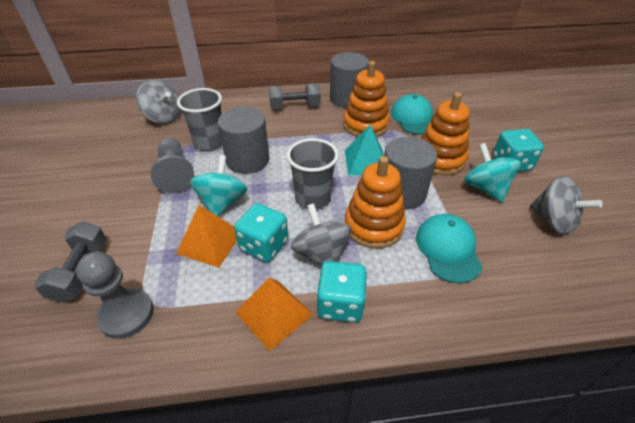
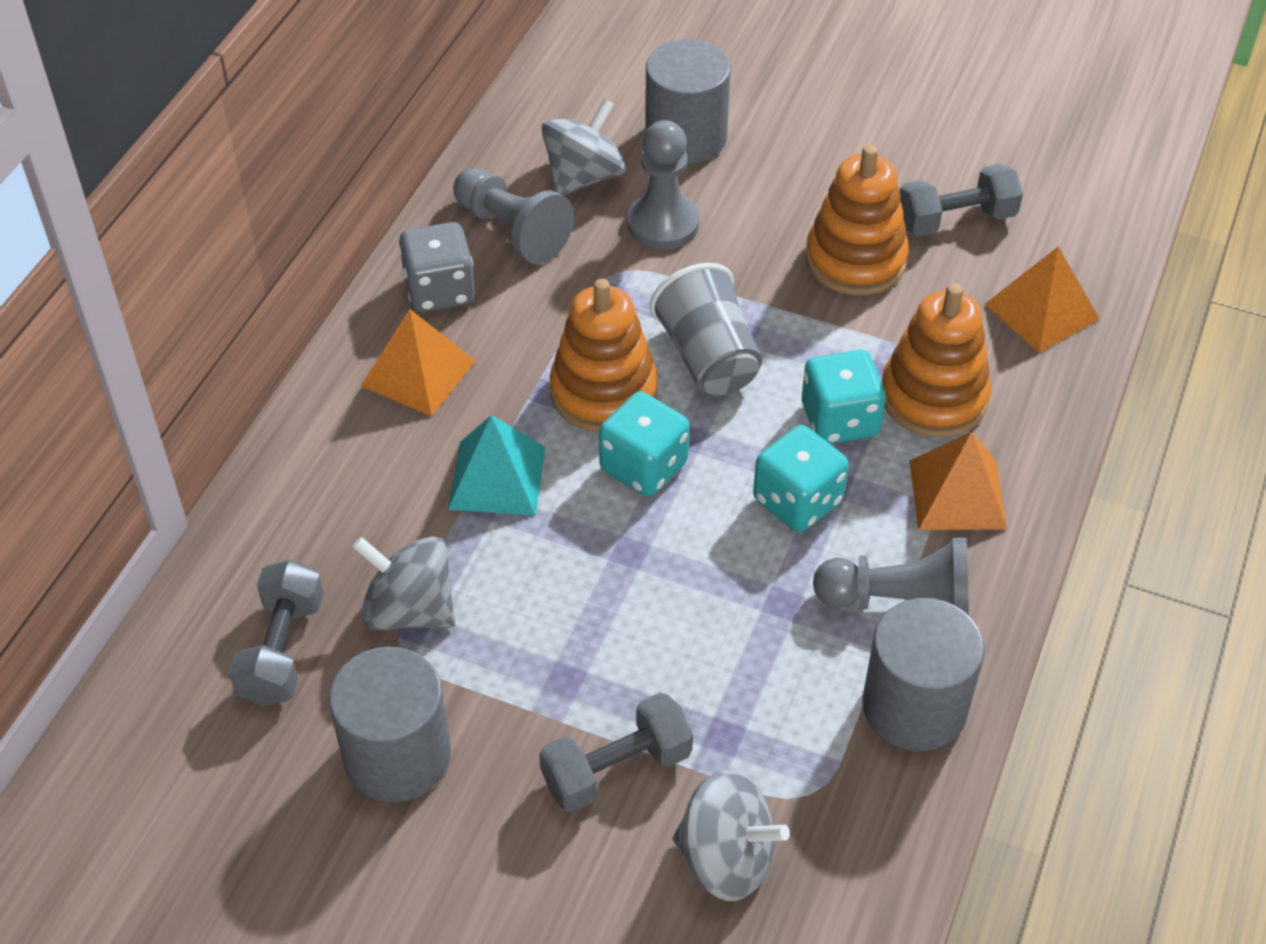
grey cup: [177,88,222,151] [287,138,339,209] = 2 -> [650,263,762,395] = 1
grey dice: none = 0 -> [399,222,475,313] = 1
grey dumbbell: [34,221,107,303] [269,83,321,109] = 2 -> [229,559,323,706] [539,693,693,812] [900,164,1023,237] = 3
grey pawn: [76,252,154,339] [151,138,194,193] = 2 -> [453,167,574,264] [627,120,699,250] [813,537,969,615] = 3
orange pyramid: [176,205,237,268] [235,278,313,351] = 2 -> [361,309,475,416] [909,432,1007,530] [985,247,1100,353] = 3
turquoise cap: [391,94,433,135] [416,214,483,283] = 2 -> none = 0
turquoise spinning top: [190,155,248,217] [464,143,521,202] = 2 -> none = 0

